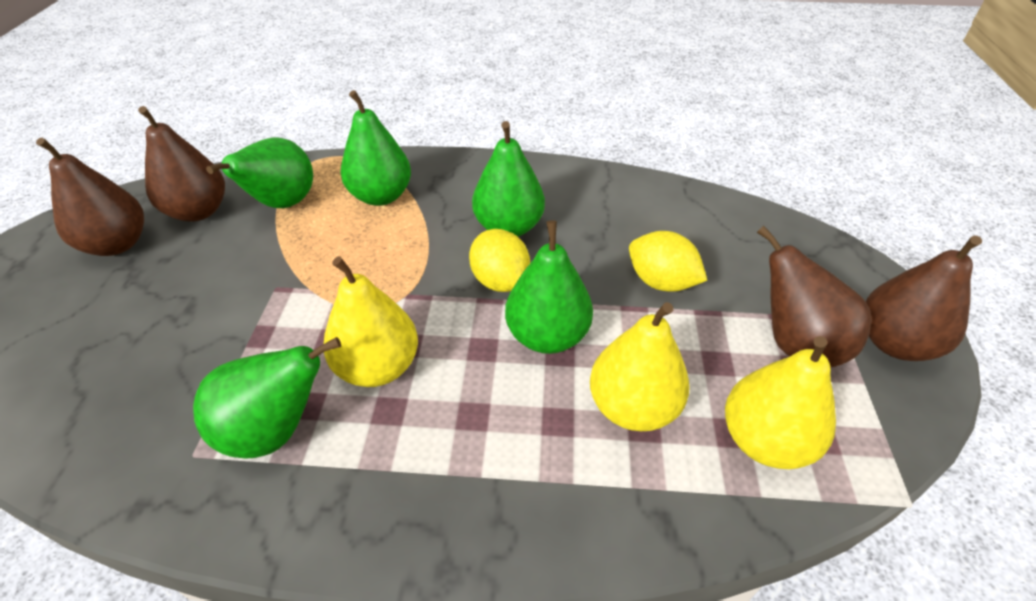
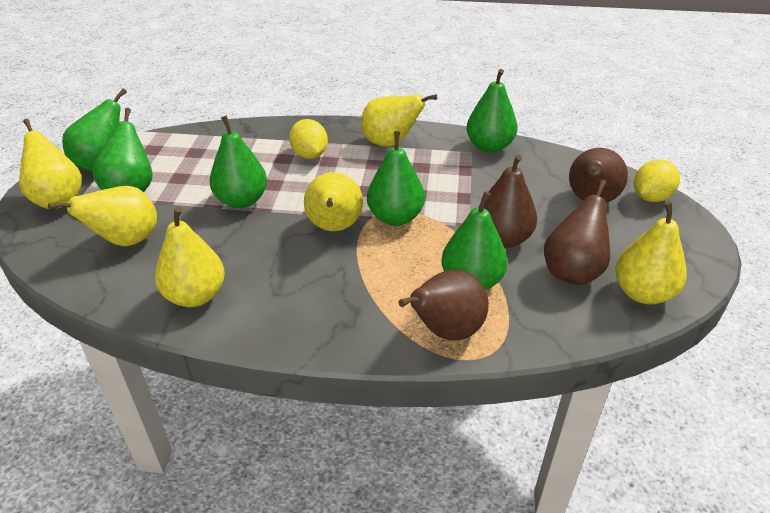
green pear: [193,337,341,459] [206,138,313,208] [340,90,411,206] [472,121,545,237] [505,220,593,354] = 5 -> [62,89,127,171] [92,108,152,192] [209,116,267,208] [367,131,425,226] [441,191,508,290] [466,69,518,153] = 6
yellow pear: [324,257,418,387] [590,302,690,431] [725,336,836,469] = 3 -> [19,119,82,209] [48,186,157,246] [155,207,225,307] [304,172,363,231] [361,94,437,147] [615,202,687,304] = 6

